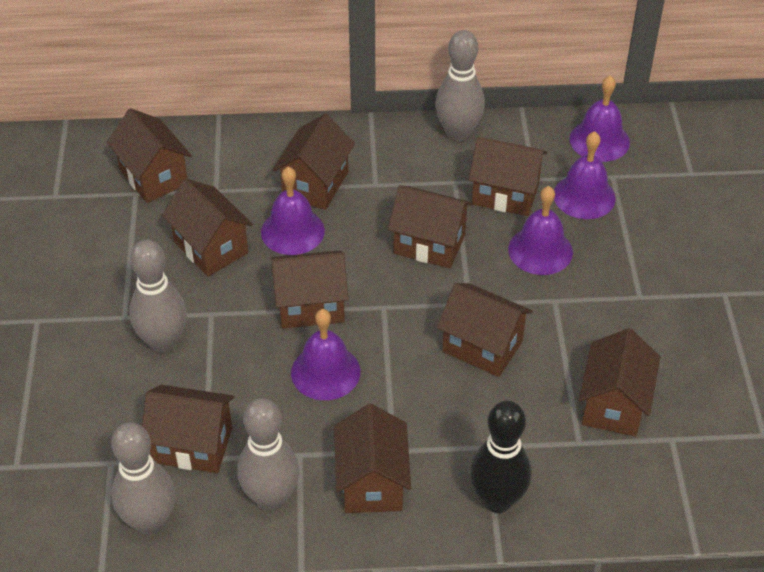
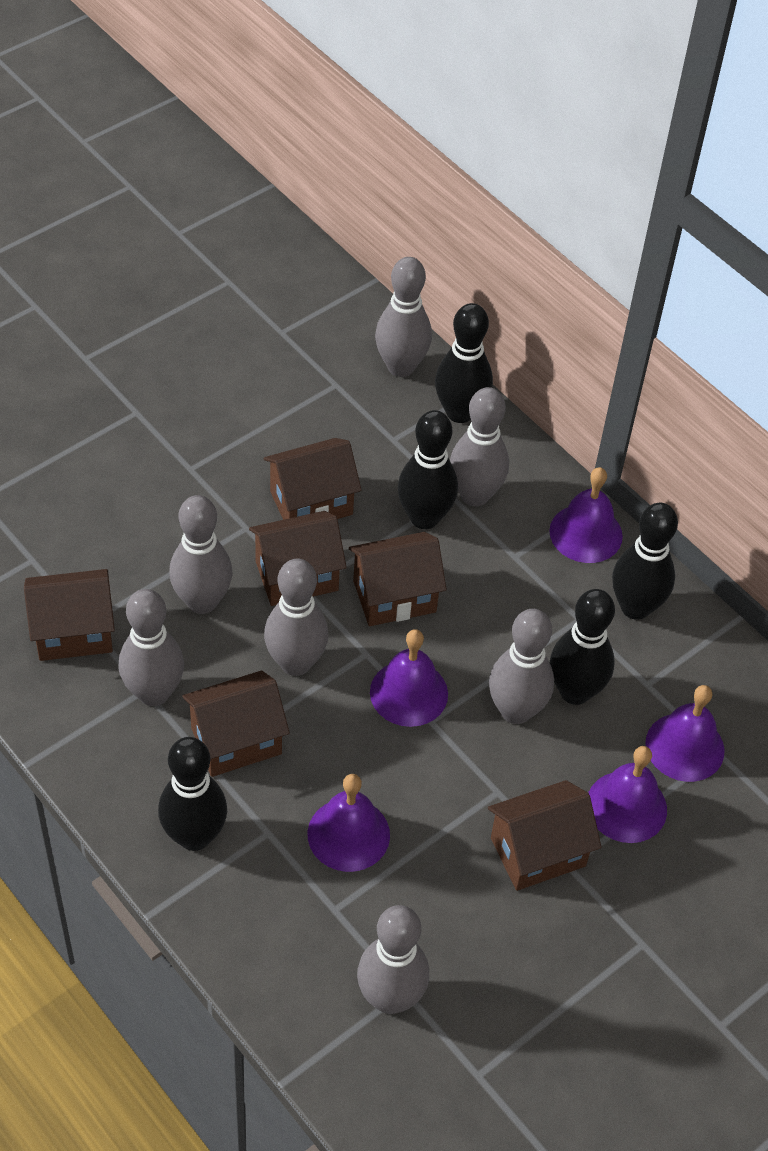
black bowling pin: [469,401,532,513] = 1 -> [158,737,227,851] [398,410,458,529] [435,303,493,423] [550,589,615,705] [612,503,678,620] = 5
brown house: [107,108,192,203] [142,385,235,473] [162,179,253,276] [271,250,349,329] [273,114,355,210] [334,404,411,513] [388,185,473,268] [437,283,533,377] [468,137,547,216] [579,328,660,437] = 10 -> [24,569,115,661] [182,671,290,777] [249,511,347,606] [264,438,361,520] [349,532,447,626] [488,780,601,891] = 6
grey bowling pin: [111,422,175,535] [129,240,187,353] [237,398,299,511] [435,30,485,141] = 4 -> [118,589,184,706] [169,495,232,614] [264,559,328,676] [357,905,429,1014] [375,257,432,377] [450,387,509,506] [489,609,554,724] = 7

